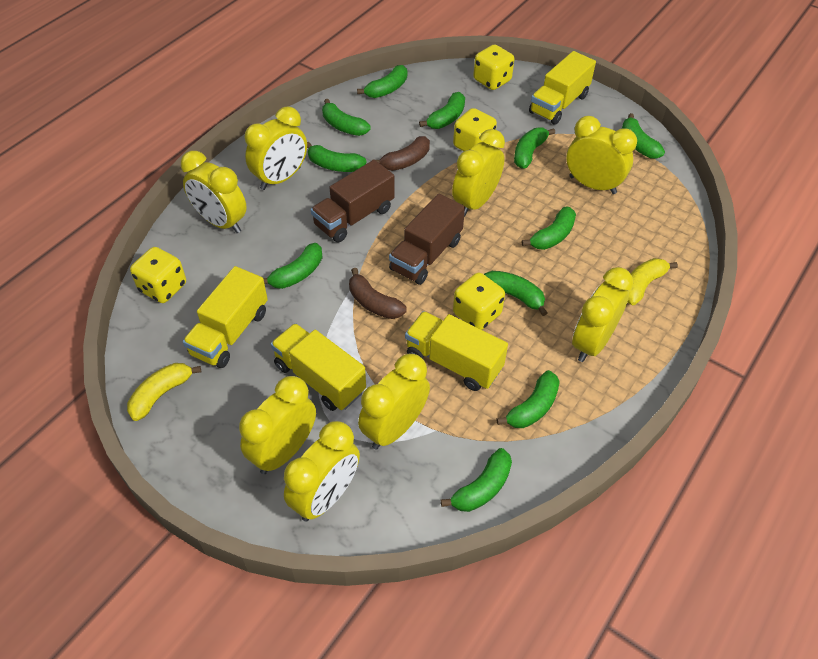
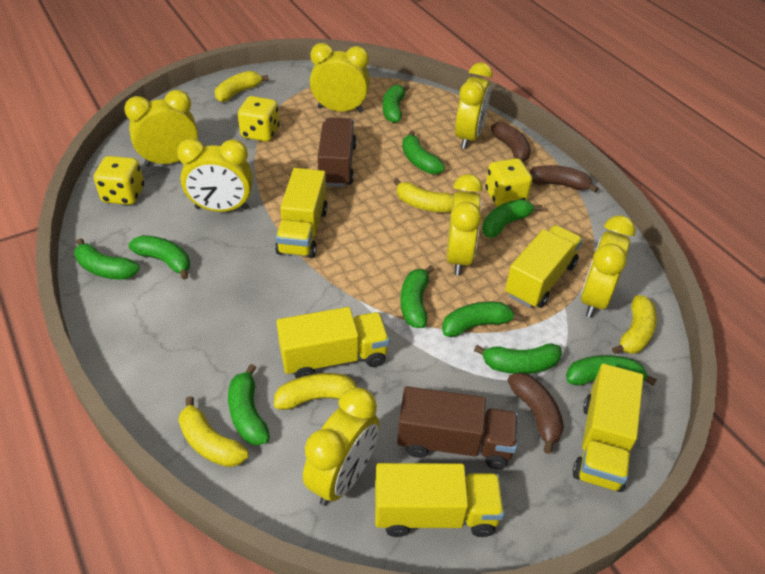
brown banana: [349,268,407,319] [372,136,430,171] = 2 -> [491,122,531,162] [507,372,564,454] [530,165,598,192] = 3
green banana: [263,243,323,289] [307,142,366,172] [322,99,371,136] [357,65,407,98] [419,92,465,129] [441,448,512,512] [484,271,547,316] [496,370,560,428] [514,128,555,169] [522,207,576,250] [622,113,665,159] = 11 -> [74,238,140,280] [128,235,190,280] [228,364,270,445] [383,84,410,123] [401,265,434,328] [402,131,445,174] [442,302,523,337] [474,343,562,374] [482,199,542,238] [566,355,657,386] = 10
yellow banana: [127,363,201,421] [627,258,678,305] = 2 -> [178,396,249,467] [215,71,268,102] [274,373,357,410] [393,178,453,212] [612,295,657,354] = 5
yellow clock: [181,151,247,233] [239,376,316,474] [245,106,307,190] [284,421,360,522] [358,354,430,450] [452,129,505,216] [566,116,637,194] [572,267,633,362] = 8 -> [124,90,198,166] [177,138,253,212] [303,388,379,506] [310,43,370,112] [446,174,483,275] [455,63,493,149] [581,215,636,318] = 7
yellow dice: [130,247,186,303] [453,108,497,151] [453,273,505,330] [473,44,514,90] = 4 -> [94,156,144,205] [238,96,280,142] [485,158,532,207] = 3
yellow truck: [183,266,268,368] [271,323,366,411] [405,311,508,391] [529,51,596,125] = 4 -> [275,168,328,258] [277,307,390,378] [375,463,504,537] [505,225,583,308] [573,364,644,492] = 5

